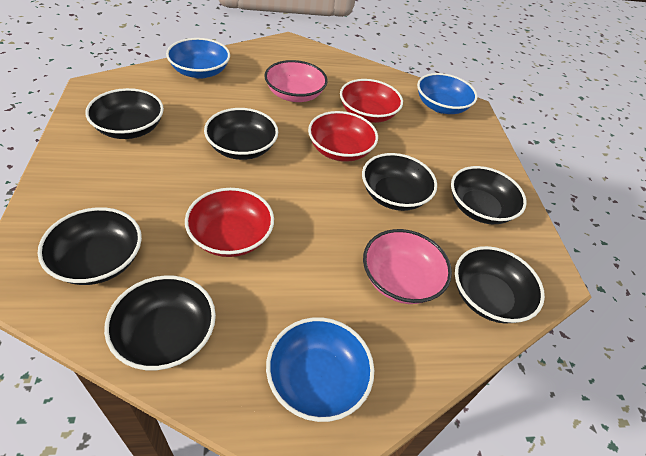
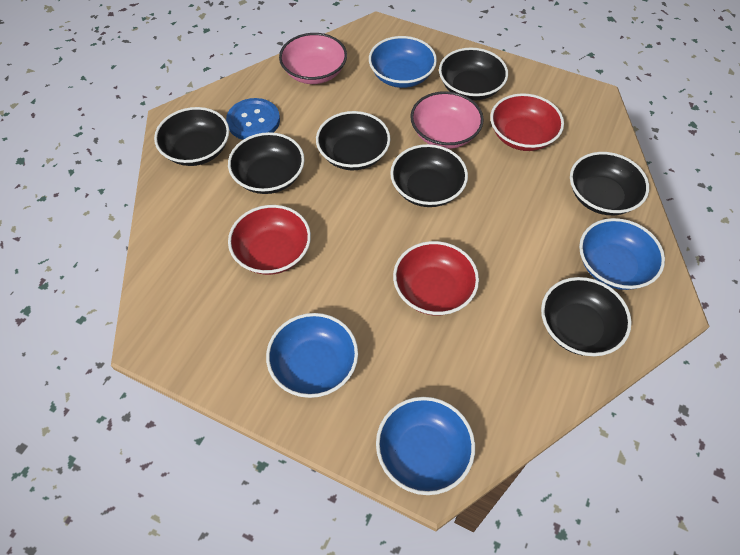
blue bowl: [166,38,230,79] [266,317,374,422] [417,73,477,114] = 3 -> [266,313,358,398] [369,36,437,88] [376,397,475,495] [579,218,665,290] = 4
blue button: none = 0 -> [226,98,280,140] = 1

